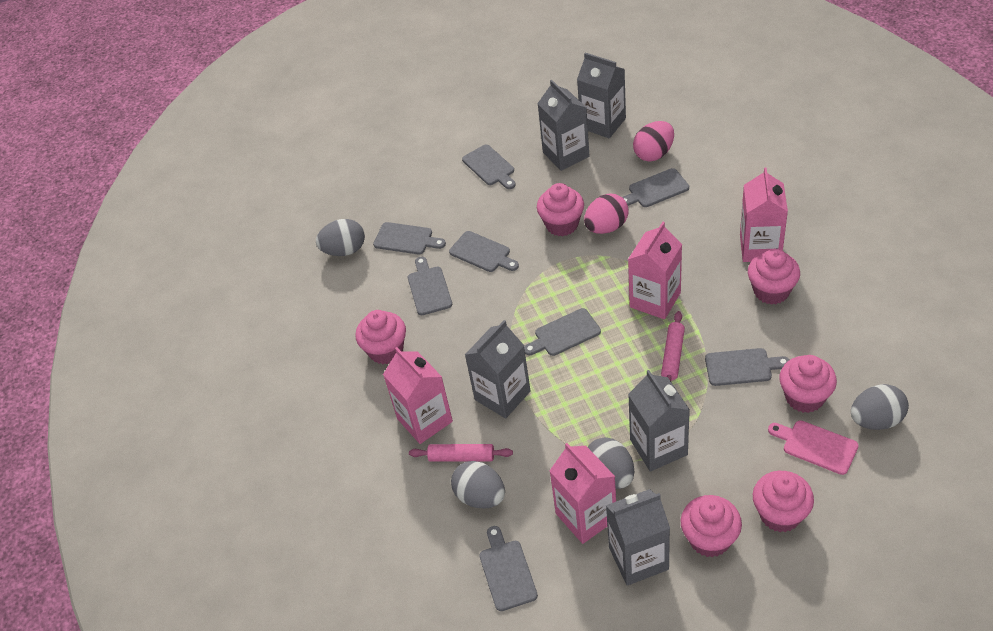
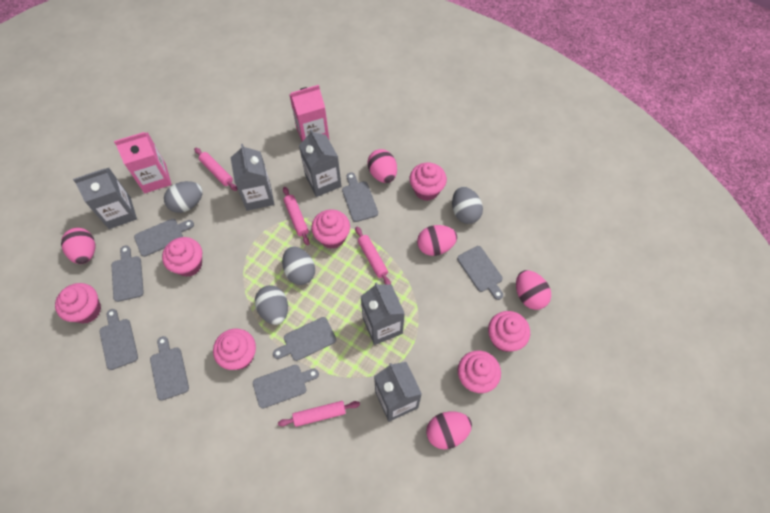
pink carton: [383,347,453,444] [549,443,616,544] [628,222,682,319] [740,167,788,262] = 4 -> [114,132,172,193] [289,85,329,141] = 2
pink cupcake: [355,310,406,364] [537,183,584,236] [681,495,742,557] [748,249,800,305] [753,471,814,532] [779,355,837,413] = 6 -> [55,283,101,324] [162,237,202,277] [213,329,256,370] [312,209,350,249] [410,162,447,201] [458,351,501,393] [488,311,530,352] = 7
pink cutting board: [768,420,859,475] = 1 -> none = 0
pink egg: [584,194,628,234] [633,121,674,162] = 2 -> [61,228,95,264] [367,149,397,183] [417,225,457,256] [426,411,472,450] [516,270,551,310] = 5
pink rolling pin: [409,444,513,462] [661,311,685,381] = 2 -> [194,148,238,191] [278,401,360,427] [283,187,310,245] [355,227,391,284] = 4

